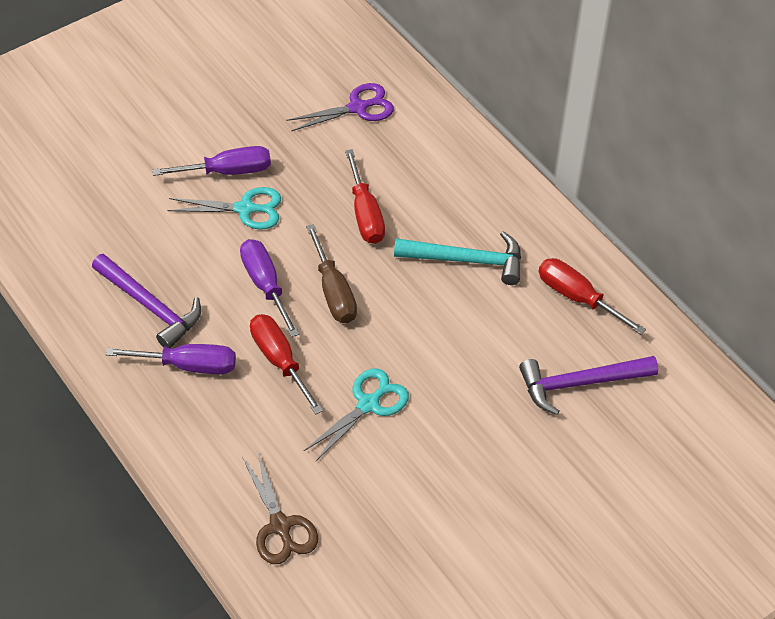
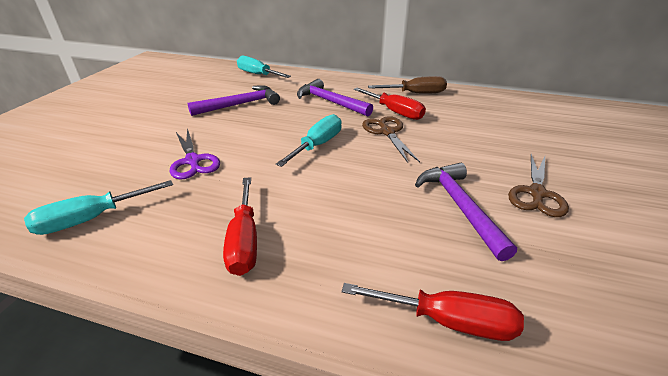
brown scissors: [242,450,318,564] = 1 -> [362,116,420,163] [508,154,569,217] = 2
purple hammer: [92,254,201,348] [519,356,658,415] = 2 -> [187,85,280,116] [297,79,373,116] [415,163,517,261] = 3
purple screwdriver: [106,344,236,374] [152,146,271,176] [240,239,299,337] = 3 -> none = 0
turquoise hammer: [394,231,521,285] = 1 -> none = 0
turquoise scissors: [167,187,281,230] [304,368,409,462] = 2 -> none = 0
turquoise screwdriver: none = 0 -> [24,180,173,235] [237,55,291,78] [276,114,342,167] = 3

